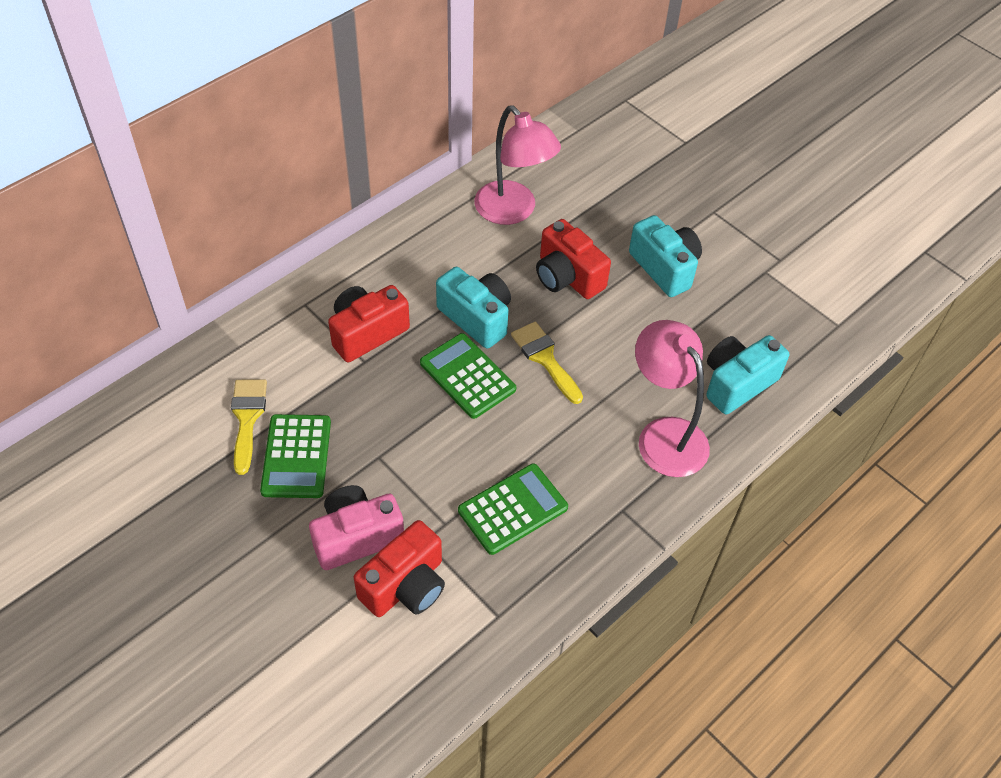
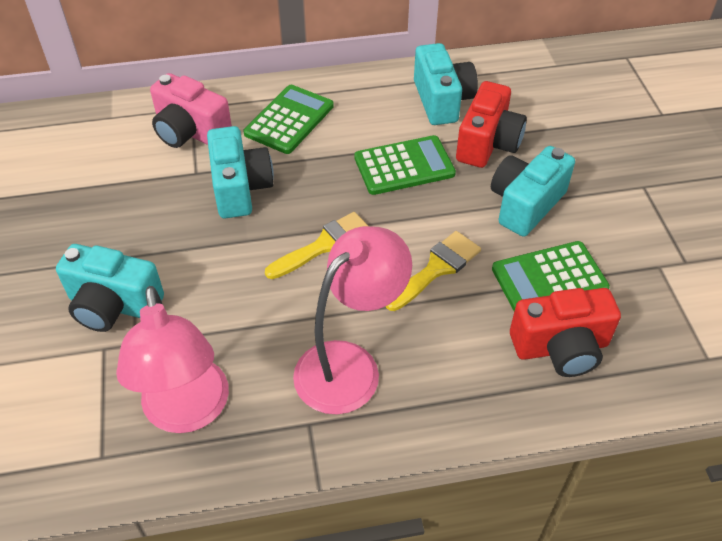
red camera: [328,285,410,362] [354,520,445,617] [536,219,611,299] = 3 -> [456,81,527,168] [510,288,621,377] = 2
turquoise camera: [436,267,511,349] [629,215,702,297] [706,335,789,415] = 3 -> [56,244,164,332] [207,126,274,219] [414,43,478,125] [491,146,575,237] = 4

